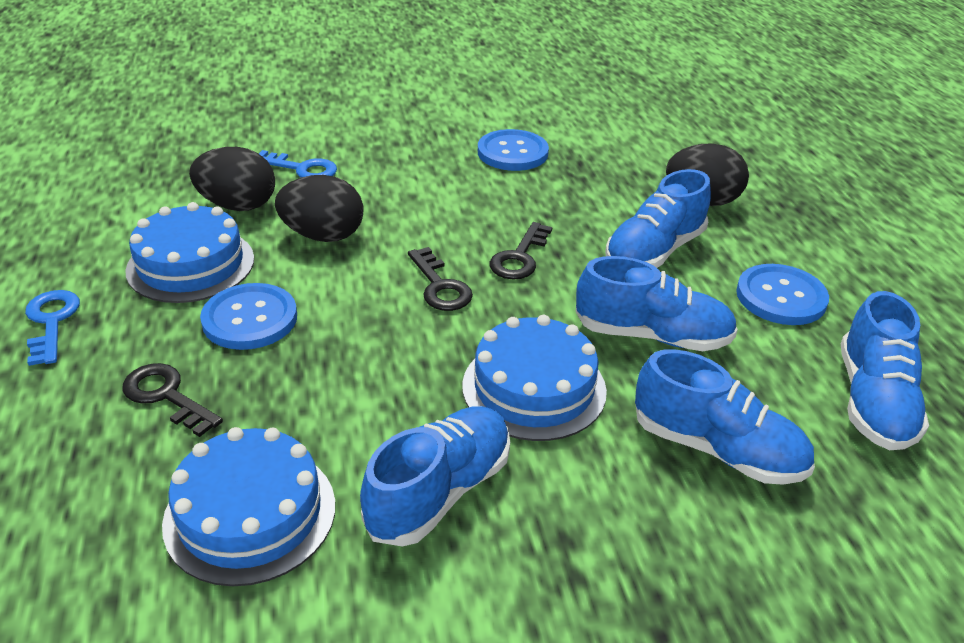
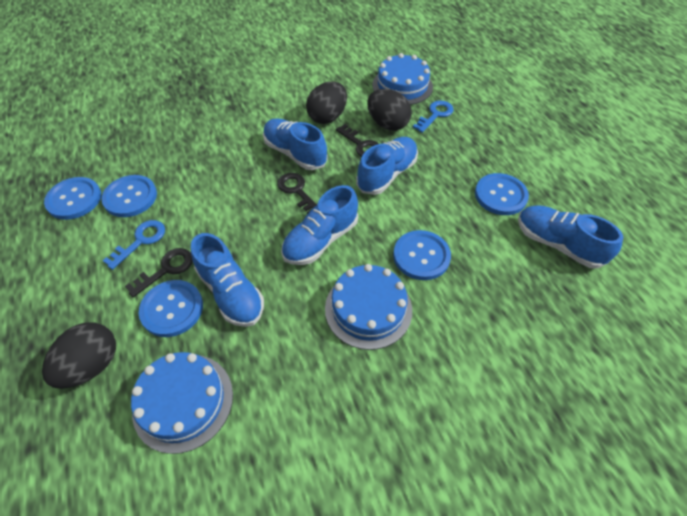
blue button: [200,283,297,350] [478,129,549,171] [736,264,829,325] = 3 -> [44,177,101,220] [102,175,157,217] [139,280,203,337] [393,230,451,280] [475,173,529,215] = 5

